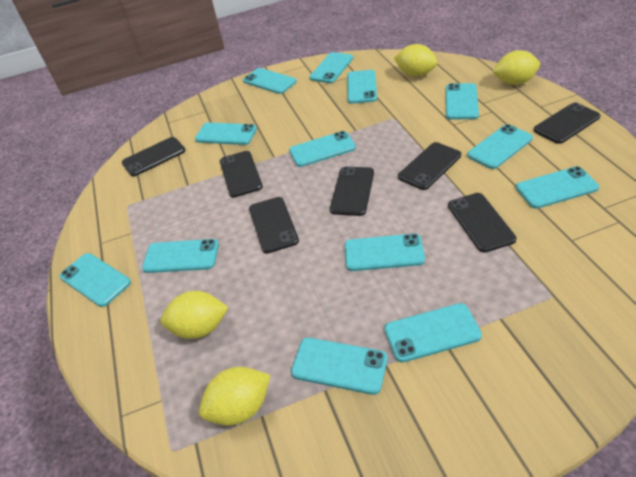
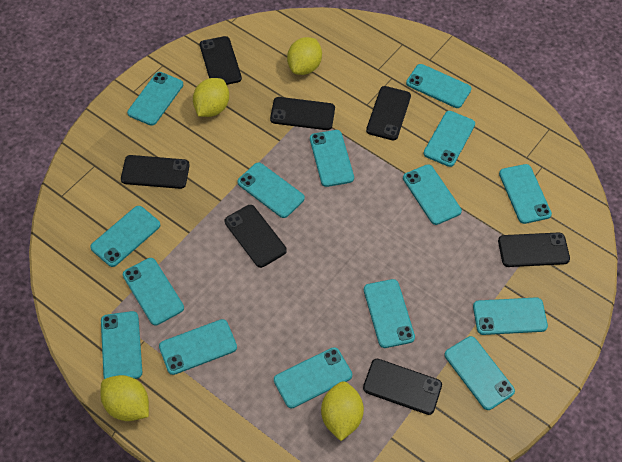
turquoise phone: [60,253,131,307] [142,239,219,273] [195,122,257,145] [243,68,297,94] [289,131,356,167] [291,338,388,395] [309,52,353,83] [345,234,425,271] [347,70,377,104] [384,303,482,362] [446,83,479,120] [467,124,533,169] [516,166,599,209] = 13 -> [90,206,160,267] [101,311,142,379] [123,258,184,326] [127,72,183,126] [159,319,237,375] [237,162,305,218] [274,347,352,408] [310,130,354,187] [364,279,415,348] [403,164,462,225] [406,64,472,108] [423,111,475,167] [445,336,515,410] [473,297,548,335] [499,164,552,224] = 15

